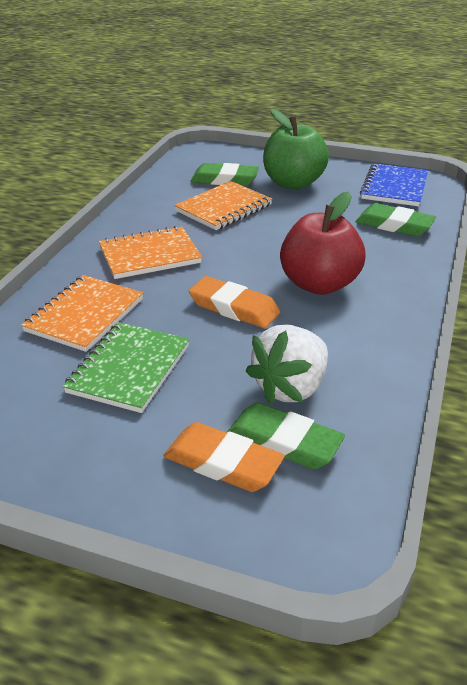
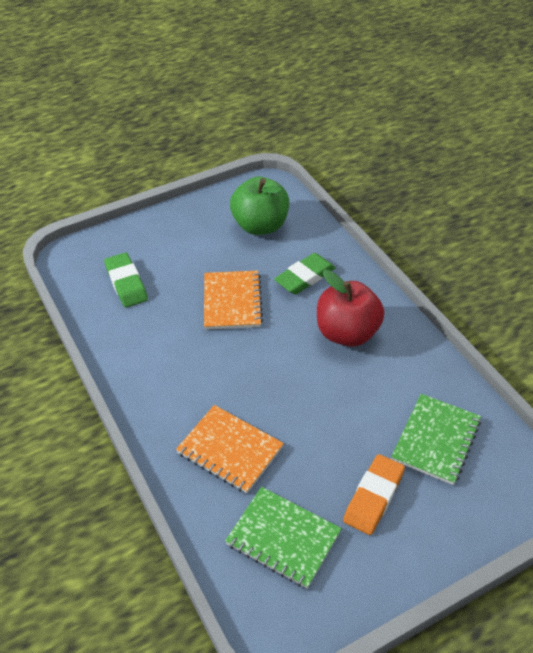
blue notebook: [360,163,428,206] = 1 -> none = 0
green eraser: [191,163,259,186] [226,402,345,469] [356,203,436,236] = 3 -> [104,253,148,308] [274,253,336,294] = 2
green notebook: [63,322,190,413] = 1 -> [225,487,342,589] [391,394,481,485] = 2
orange eraser: [163,422,285,492] [189,276,280,328] = 2 -> [343,454,405,535] = 1
orange notebook: [21,275,143,352] [99,226,202,279] [174,181,272,230] = 3 -> [176,405,284,493] [204,271,263,330] = 2
white strawberry: [246,325,328,404] = 1 -> none = 0

